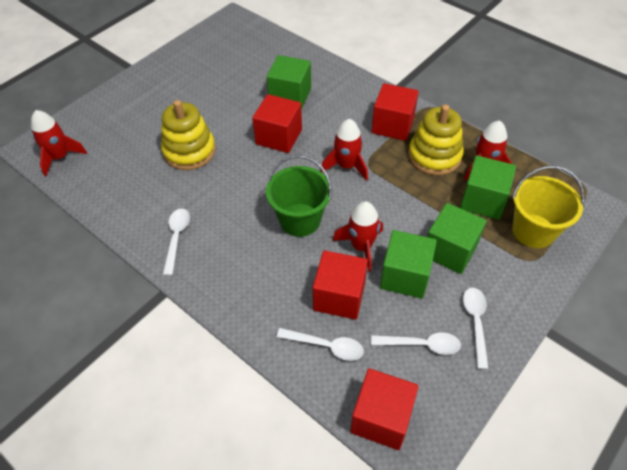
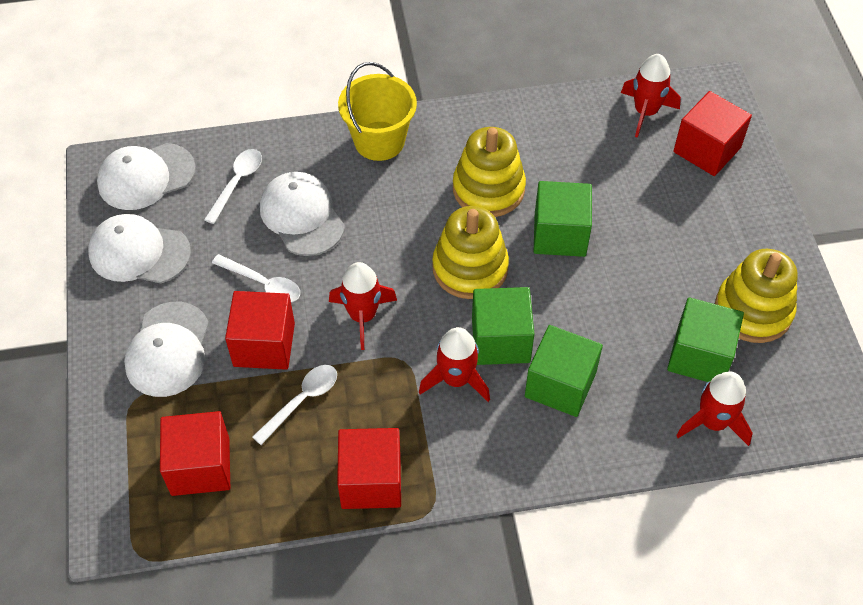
green bucket: [266,155,332,237] = 1 -> none = 0
white cap: none = 0 -> [88,214,191,283] [97,143,196,210] [124,302,209,397] [260,172,345,256] = 4
white spoon: [163,209,190,276] [277,328,364,361] [371,332,461,355] [463,288,489,369] = 4 -> [204,149,262,224] [212,254,300,302] [252,365,337,445] = 3
yellow stacking toy: [161,100,216,170] [408,105,464,175] = 2 -> [432,206,509,299] [453,127,526,217] [715,249,798,343] = 3

